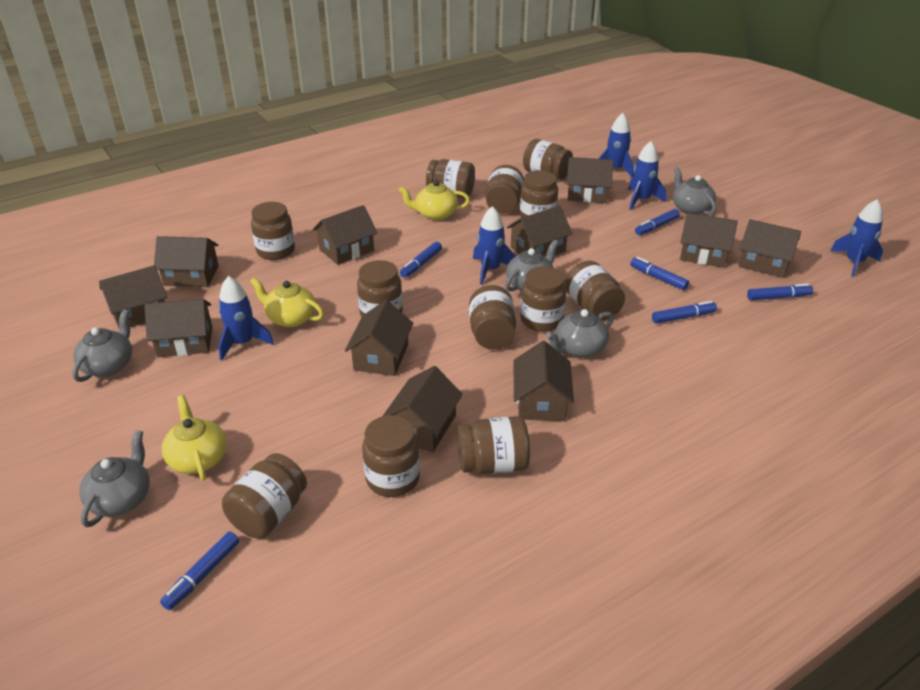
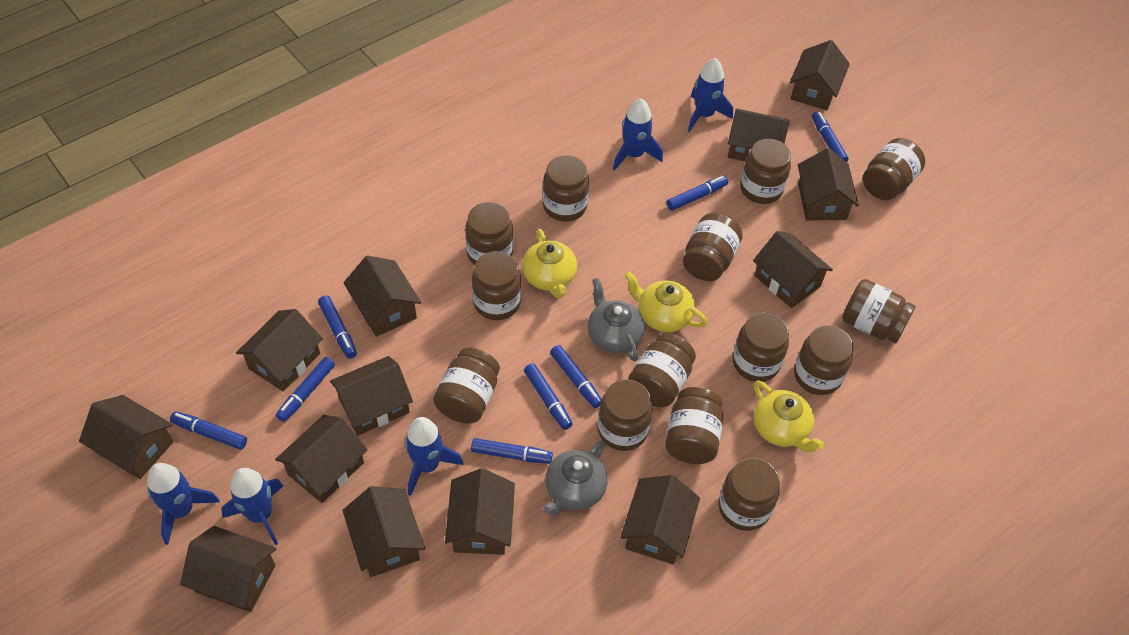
blue marker: [160,532,239,610] [400,242,442,278] [630,257,689,290] [635,209,680,235] [652,301,717,324] [747,284,813,300] = 6 -> [170,411,247,450] [276,357,335,422] [318,295,357,359] [471,438,553,464] [524,363,573,430] [550,345,602,408] [667,176,728,211] [812,111,849,162] = 8
brown house: [99,265,167,327] [145,299,212,357] [154,236,219,287] [312,205,377,265] [345,300,413,376] [383,366,463,452] [507,205,573,257] [514,341,574,421] [567,157,614,203] [680,213,738,268] [739,219,801,278] = 11 -> [79,395,173,479] [180,526,276,612] [236,309,323,392] [275,415,368,503] [330,356,413,436] [342,486,425,577] [343,256,421,337] [445,468,515,555] [620,475,700,564] [728,109,790,161] [753,231,833,308] [790,40,850,111] [798,148,859,221] = 13
brown jar: [222,453,307,538] [251,202,295,260] [357,260,403,317] [362,415,420,497] [426,159,475,198] [458,416,530,474] [469,285,516,349] [485,165,524,214] [520,170,558,218] [520,266,567,332] [523,139,573,180] [565,261,625,320] = 12 -> [433,348,500,424] [465,202,513,265] [472,251,521,320] [543,155,589,222] [598,379,653,451] [628,333,696,407] [665,387,723,464] [683,213,743,281] [719,458,780,531] [732,312,789,382] [740,139,791,204] [794,325,854,395] [842,279,916,344] [863,138,925,200] = 14
grey teapot: [72,310,132,382] [79,430,150,527] [505,240,559,291] [546,309,614,357] [673,167,716,215] = 5 -> [543,441,608,516] [587,278,645,361] = 2

